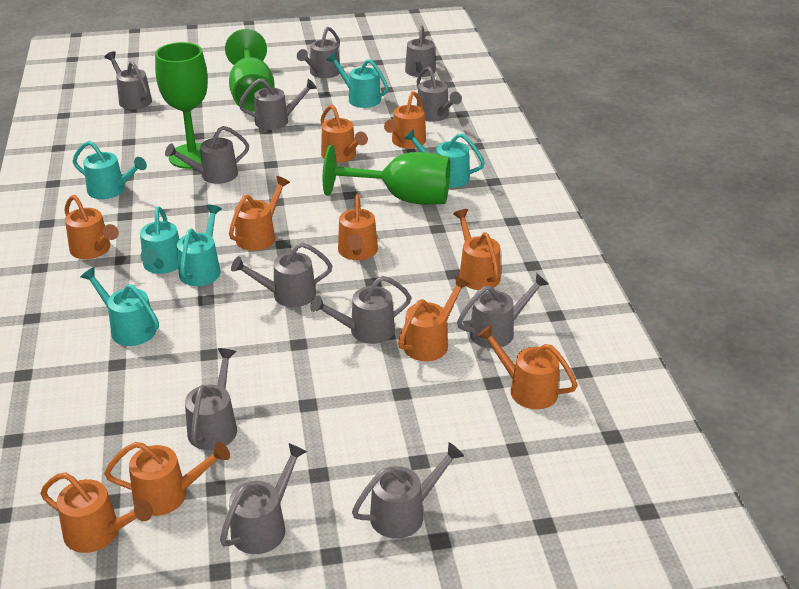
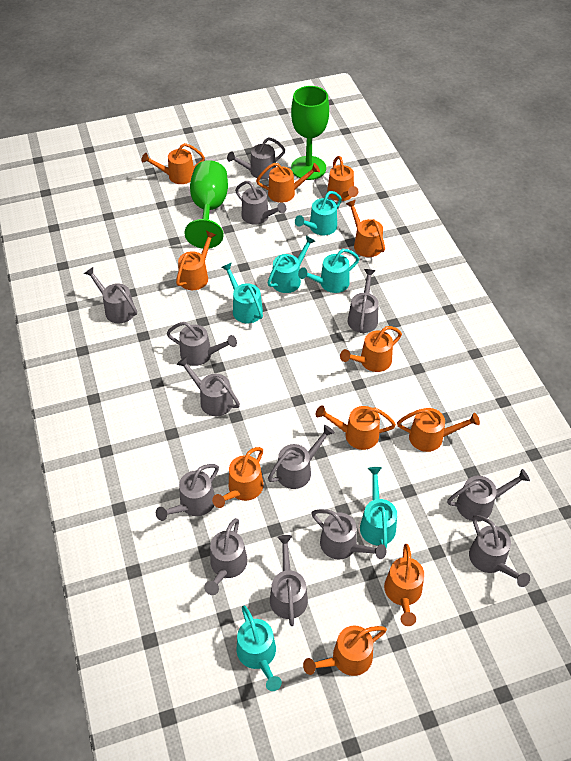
green goblet: [155,42,208,169] [225,29,275,112] [323,145,450,205] = 3 -> [184,160,228,249] [291,86,329,180] = 2
grey watering can: [104,51,152,110] [165,126,249,184] [185,348,237,450] [220,443,307,554] [231,242,332,307] [239,79,317,130] [297,27,340,78] [310,276,411,344] [352,442,464,539] [405,25,436,77] [416,67,462,122] [457,273,549,348] = 12 -> [84,267,137,323] [156,464,219,521] [167,322,237,366] [177,357,240,416] [204,518,247,595] [227,137,285,179] [235,181,286,225] [268,425,335,489] [270,535,308,626] [311,509,387,559] [348,269,379,333] [447,469,530,522] [469,515,530,587] = 13
orange watering can: [41,472,153,553] [65,195,119,259] [104,442,230,516] [229,176,290,251] [321,105,368,163] [338,194,378,260] [384,91,426,148] [398,276,470,361] [453,209,501,290] [477,325,577,409] = 10 -> [141,143,205,184] [176,231,216,290] [212,447,263,508] [256,163,320,203] [303,626,387,676] [316,405,396,450] [327,156,358,201] [340,326,402,372] [346,200,385,257] [384,544,424,626] [397,408,480,452] = 11

